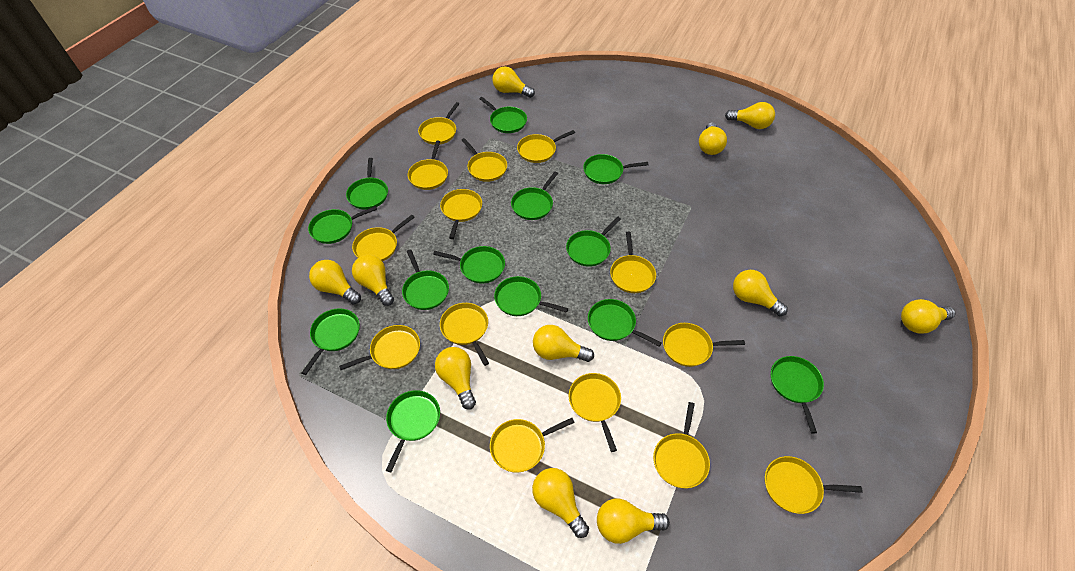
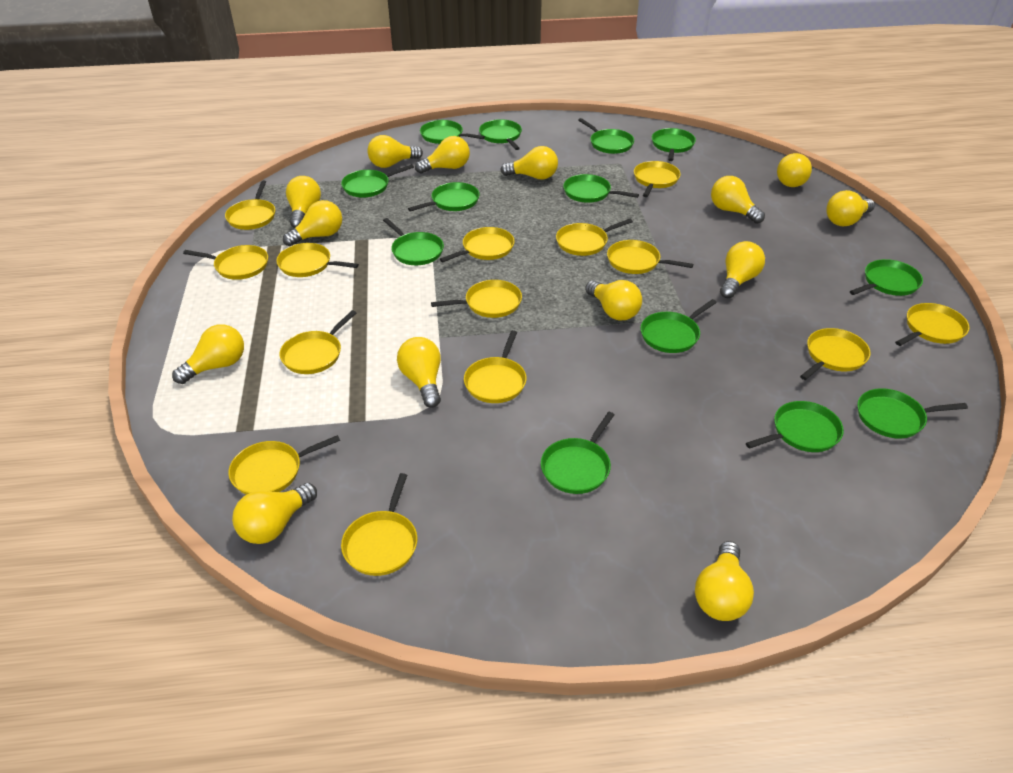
yellow light bulb: [309,260,361,304] [352,255,394,306] [435,347,476,410] [492,67,535,98] [532,468,589,538] [533,325,594,362] [597,499,670,544] [699,122,727,155] [725,102,775,129] [733,270,788,316] [901,299,955,334] = 11 -> [172,324,244,384] [232,483,317,544] [283,200,342,246] [286,176,321,228] [367,135,423,168] [397,337,441,408] [415,136,470,174] [500,146,558,180] [585,280,642,320] [695,541,754,621] [711,176,765,224] [720,241,765,299] [777,153,812,187] [826,190,875,226] = 14

